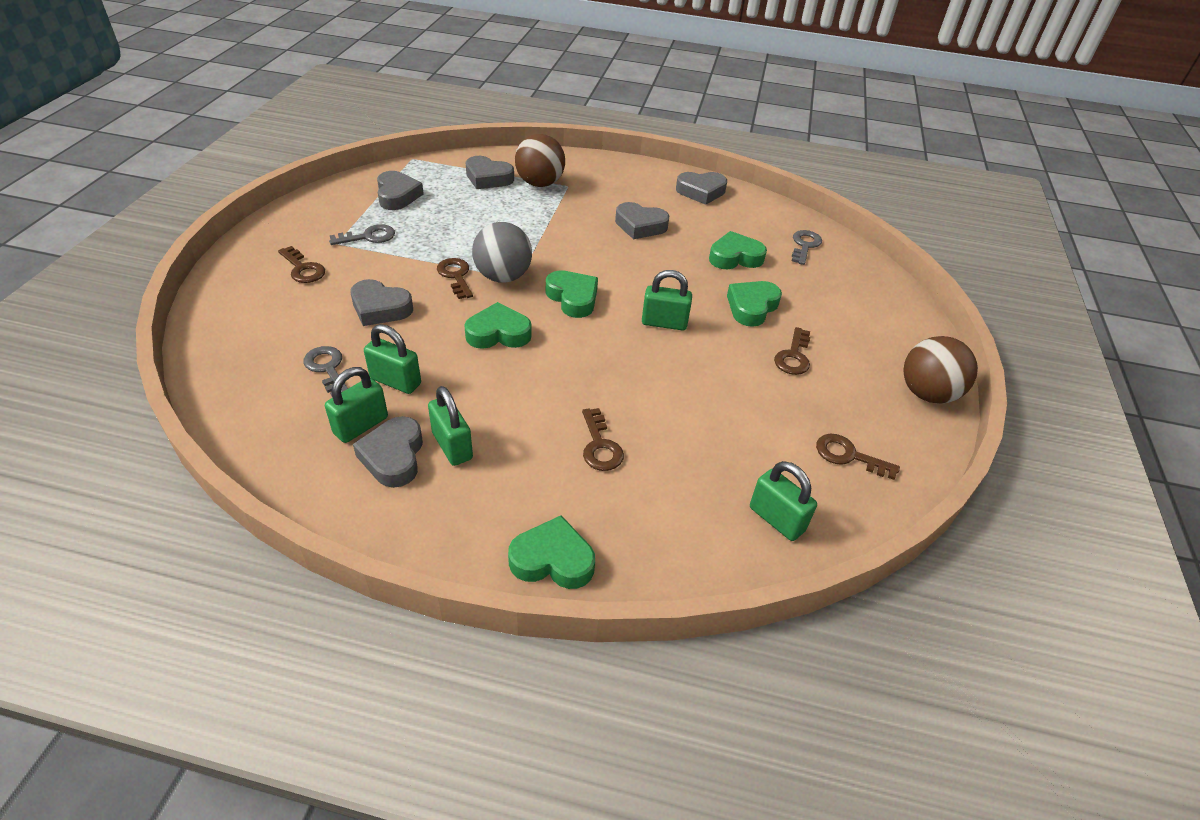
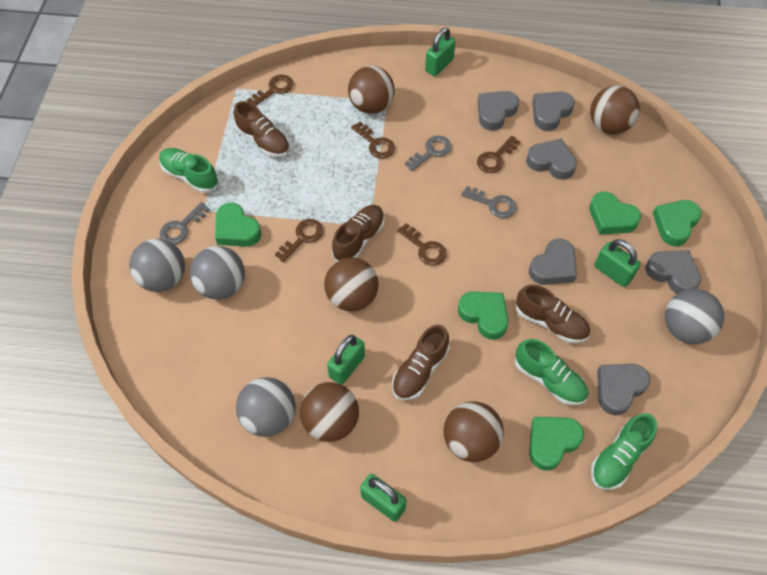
brown ball: [515,134,565,187] [903,336,978,404] = 2 -> [300,382,359,442] [324,257,379,312] [348,66,395,114] [444,401,504,462] [590,86,640,134] = 5
brown shoe: none = 0 -> [234,101,290,157] [332,205,385,262] [392,325,450,400] [516,284,590,343] = 4
green padlock: [325,367,388,443] [364,324,421,394] [428,386,473,466] [642,270,692,330] [750,461,817,541] = 5 -> [327,335,365,385] [360,474,406,522] [425,28,456,76] [594,239,641,287] = 4
green shoe: none = 0 -> [159,148,219,193] [515,339,588,405] [591,413,657,490] = 3
grey ball: [472,222,532,283] = 1 -> [129,239,185,292] [190,246,245,300] [236,377,295,437] [665,289,724,344] = 4

